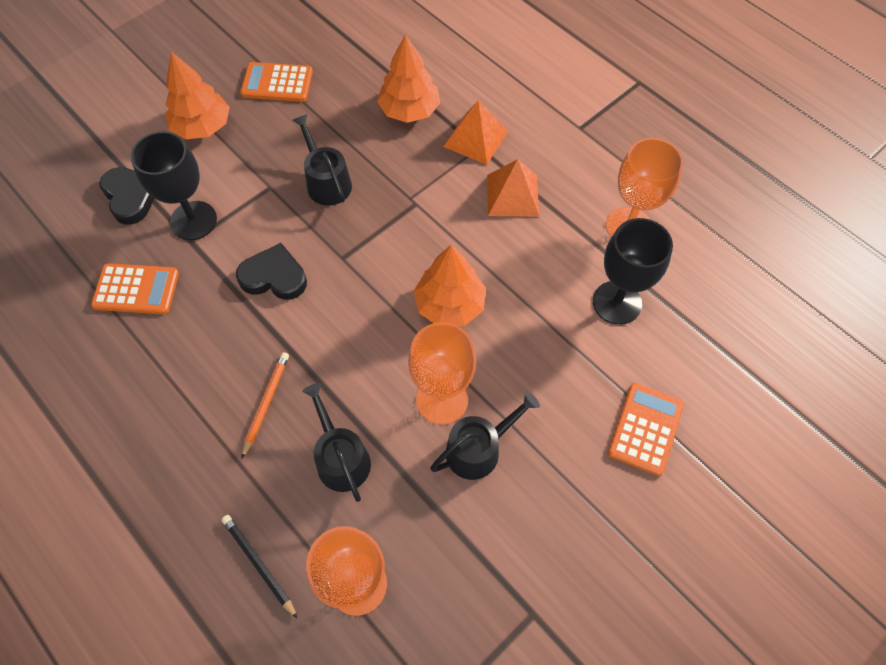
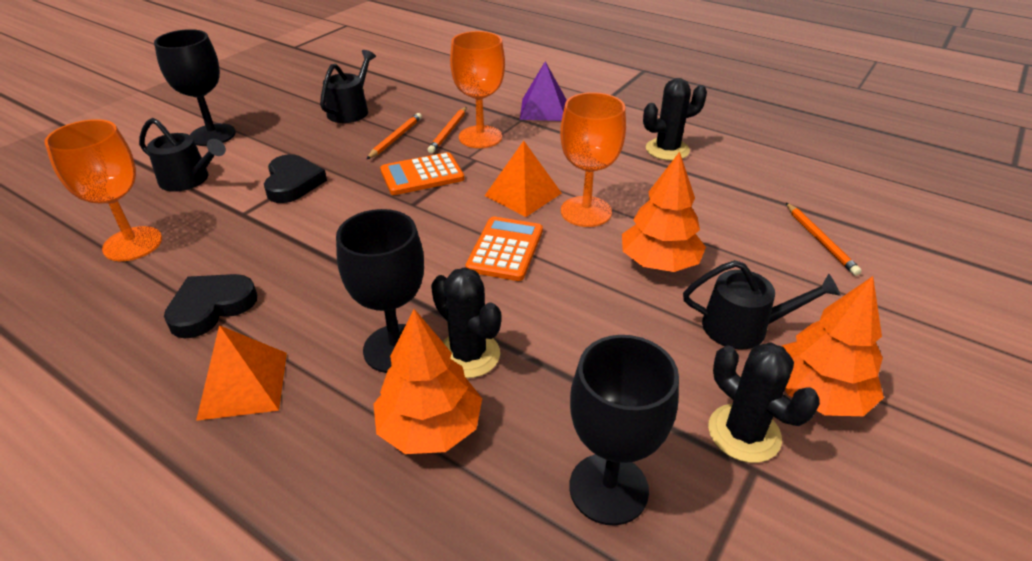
black cactus: none = 0 -> [431,267,501,378] [643,78,707,161] [708,342,820,463] = 3
black goblet: [131,131,217,240] [593,218,673,325] = 2 -> [154,29,236,146] [336,209,424,373] [569,335,679,526] = 3
black pencil: [222,515,298,619] = 1 -> none = 0
orange calculator: [91,263,179,314] [240,62,313,102] [608,383,684,476] = 3 -> [380,152,464,195] [466,216,543,281] = 2
orange pencil: [241,352,289,459] = 1 -> [367,113,422,159] [428,107,467,153] [786,203,862,276] = 3
purple pyramid: none = 0 -> [520,61,567,121] = 1

